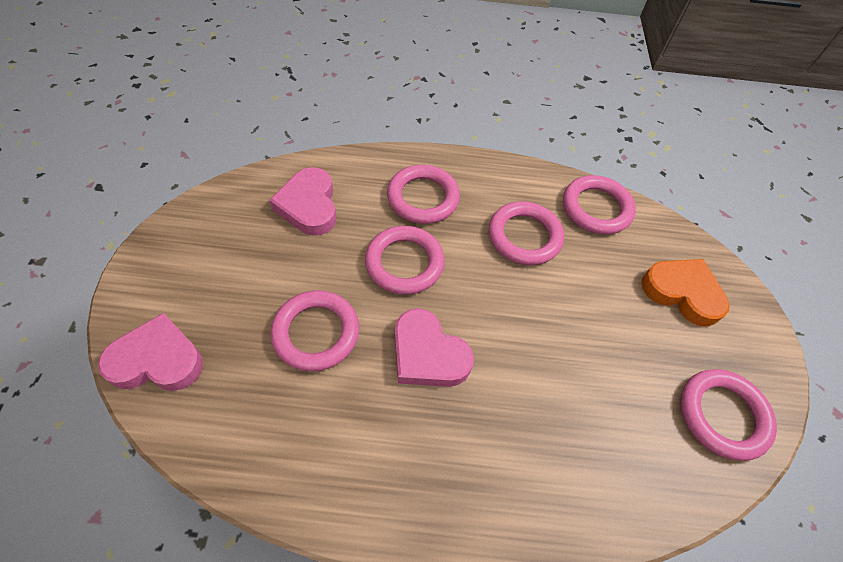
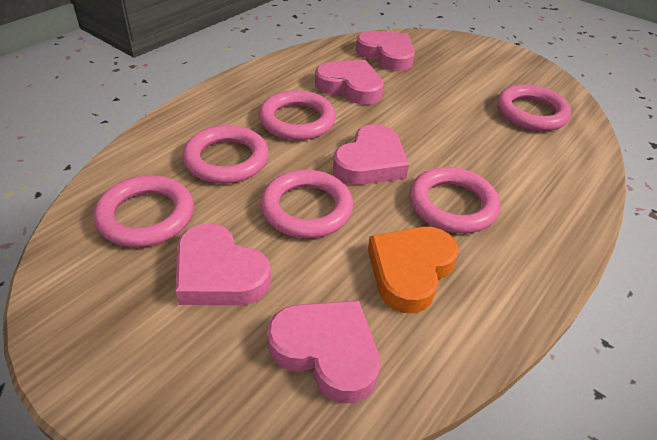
pink heart: [98,313,203,391] [269,167,337,236] [395,308,474,387] = 3 -> [176,223,271,305] [267,301,380,403] [315,60,384,105] [333,124,409,185] [356,31,415,71] = 5

